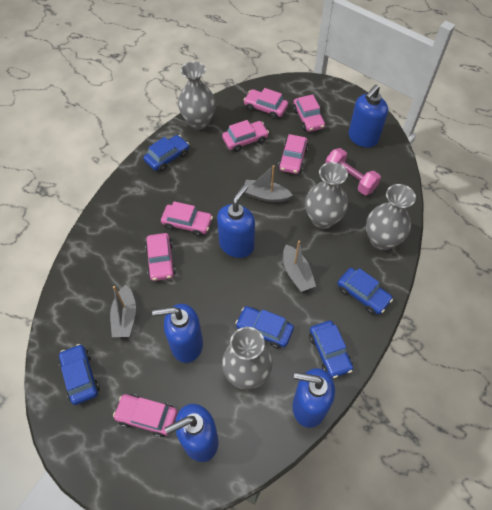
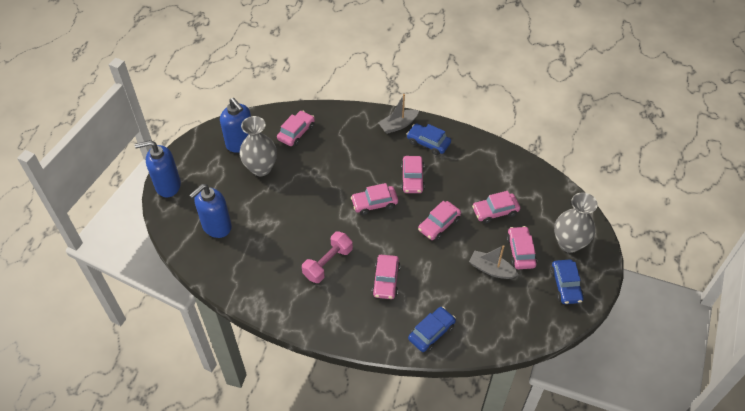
blue car: [59,344,100,405] [143,135,189,172] [235,306,294,349] [309,321,353,378] [337,268,393,314] = 5 -> [407,123,451,155] [408,307,456,352] [550,259,584,304] = 3
blue soap dispenser: [152,304,203,363] [165,404,219,462] [217,185,255,258] [292,368,335,428] [348,85,388,148] = 5 -> [135,140,181,197] [189,184,232,238] [220,98,251,153] = 3
grey boat: [110,285,136,337] [244,165,293,202] [283,241,316,292] = 3 -> [378,94,419,134] [469,245,519,279] = 2
grey vase: [178,61,216,130] [222,327,273,389] [305,162,348,229] [366,184,416,250] = 4 -> [239,116,277,176] [554,192,598,253] = 2

